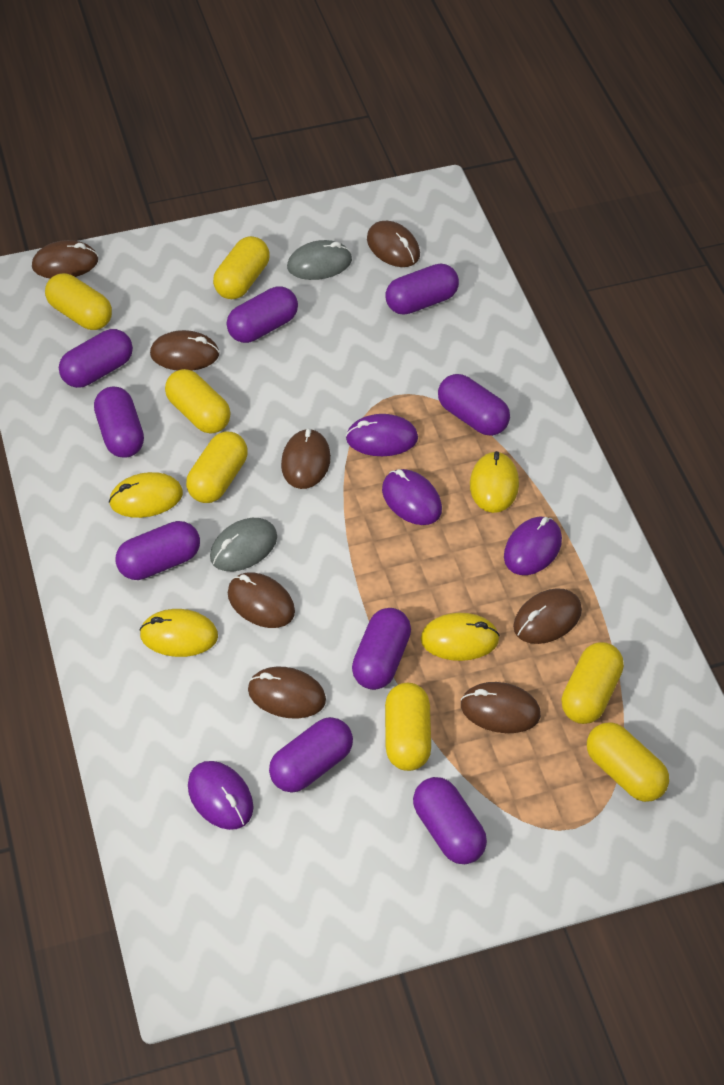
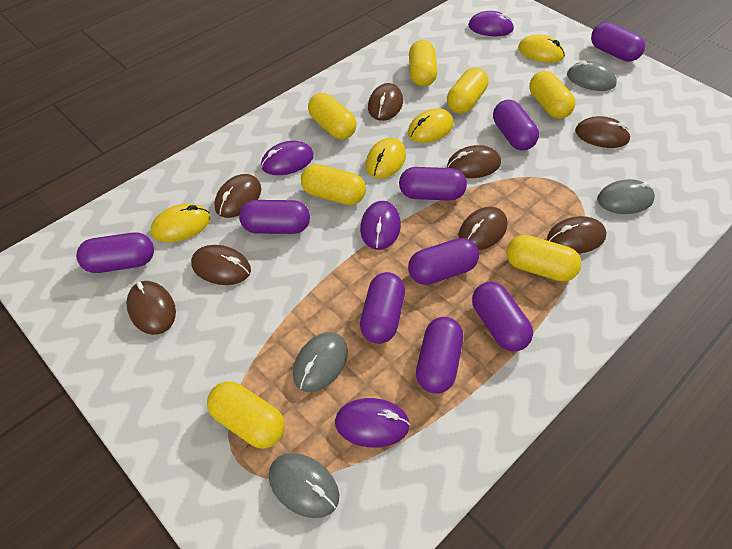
grey mouse: [210,518,277,571] [287,240,352,280] = 2 -> [269,453,339,518] [293,332,348,392] [567,61,617,91] [597,179,655,214] = 4

